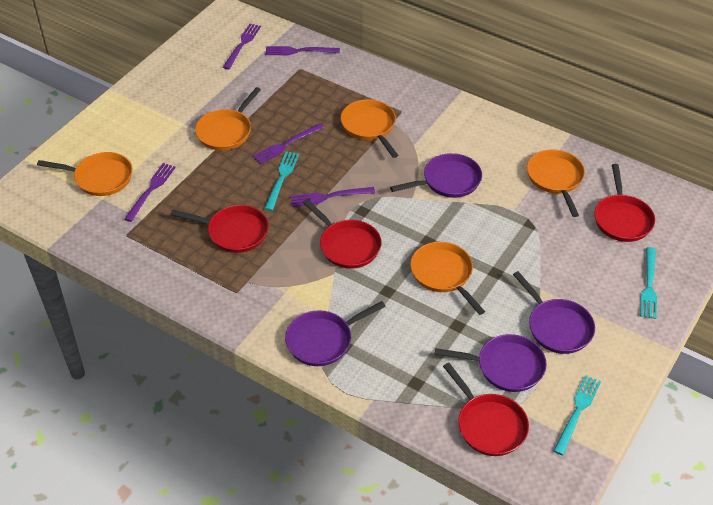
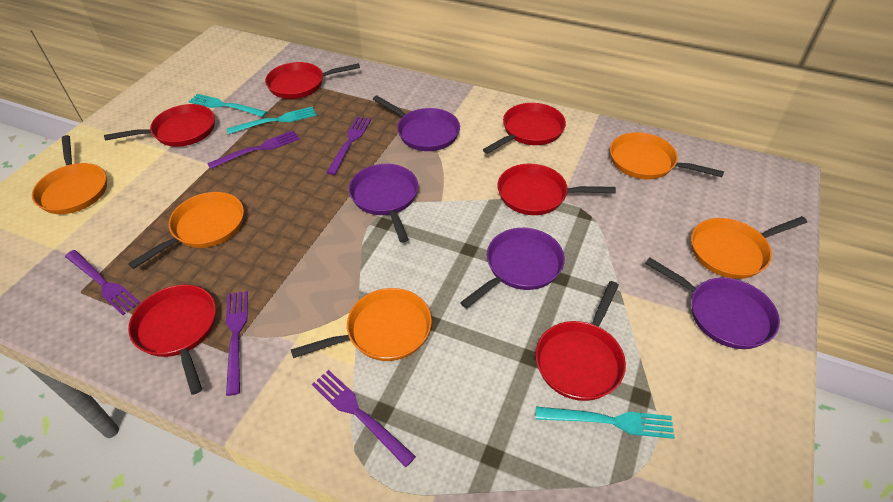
red pan: [170,205,269,253] [303,199,382,269] [443,363,529,456] [594,164,655,242] = 4 -> [104,104,215,147] [128,285,216,395] [265,62,360,99] [483,103,566,154] [498,164,616,215] [535,281,626,401] = 6

